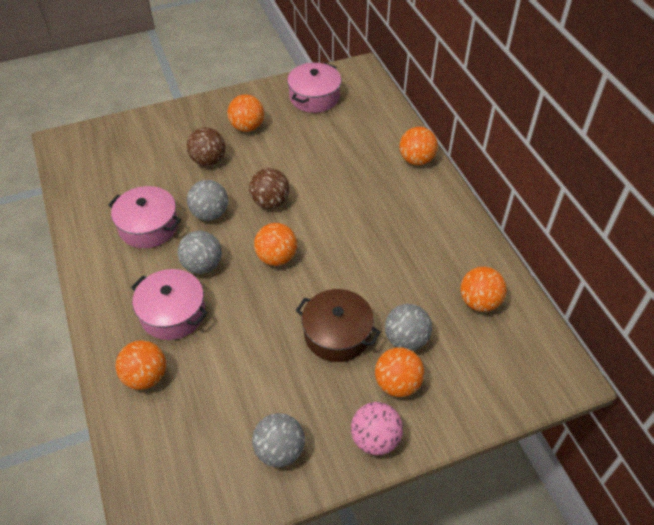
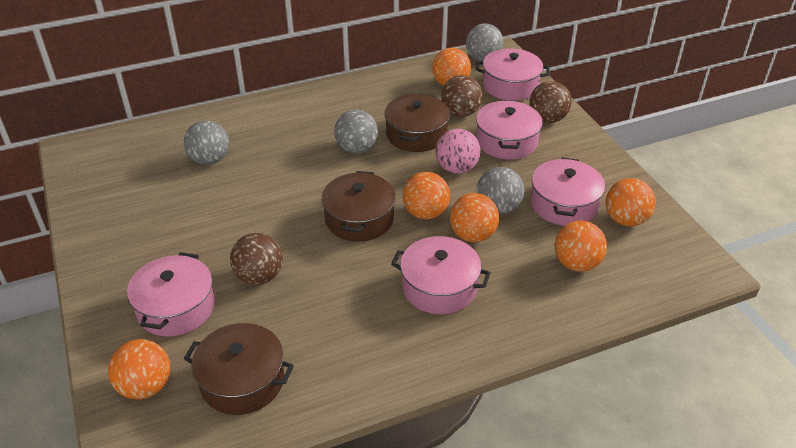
brown ball: [187,127,225,166] [249,168,290,209] = 2 -> [230,233,283,285] [441,75,482,117] [529,81,572,123] = 3
brown pot: [296,289,381,362] = 1 -> [184,323,294,415] [321,171,396,242] [384,93,450,152] = 3
pink pot: [108,186,181,248] [131,269,208,340] [287,63,341,113] = 3 -> [127,252,215,337] [391,236,491,314] [476,49,550,101] [476,100,543,160] [531,158,605,226] = 5

